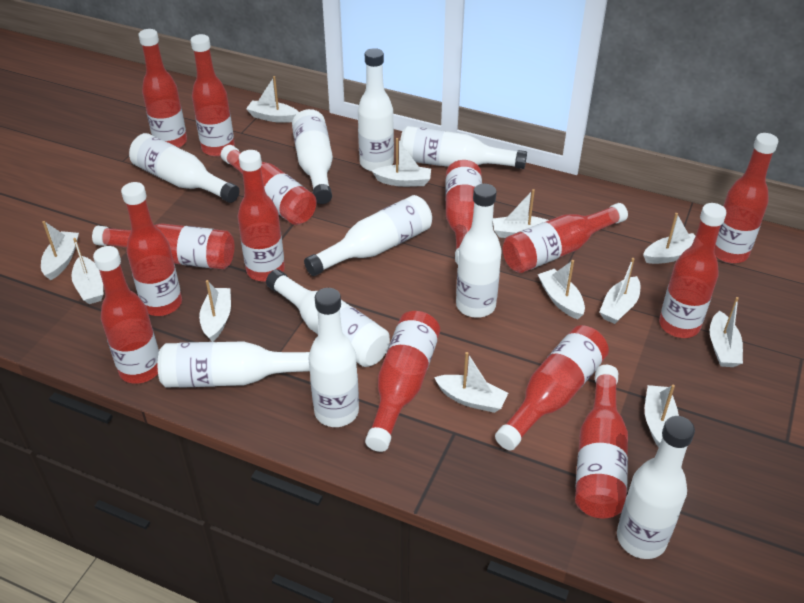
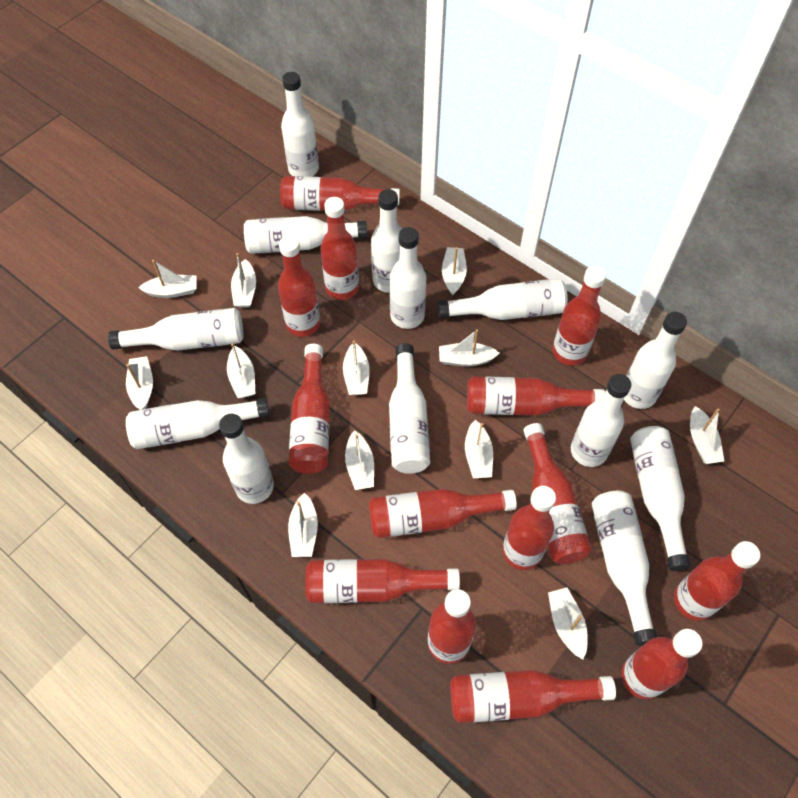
white bottle: [129,133,240,203] [158,341,310,388] [266,269,390,367] [292,109,333,204] [304,195,432,276] [308,288,359,427] [358,48,394,171] [400,126,527,169] [456,184,502,318] [617,416,695,559] = 10 -> [108,308,244,351] [126,398,270,449] [219,414,274,504] [244,216,367,254] [281,72,319,177] [371,189,402,293] [389,343,430,474] [390,227,426,329] [437,278,568,320] [571,374,631,467] [592,491,657,646] [624,312,687,409] [630,426,691,571] = 13

